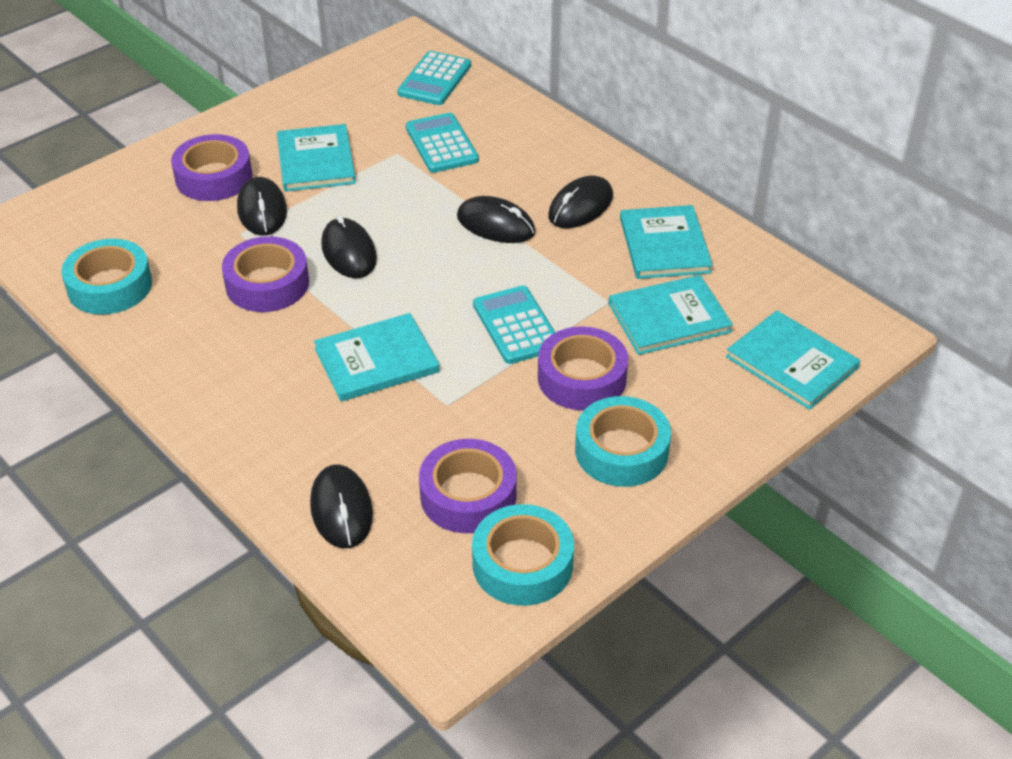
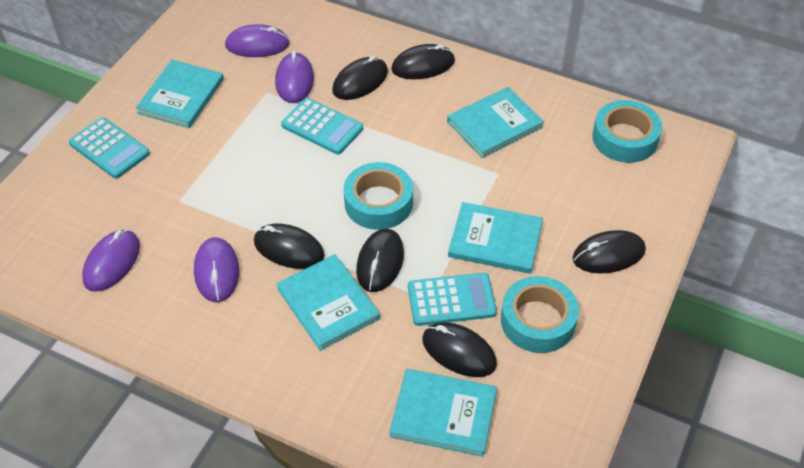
black mouse: [237,177,287,236] [310,465,373,548] [321,215,377,278] [457,196,535,243] [548,176,613,228] = 5 -> [254,224,325,269] [332,55,388,100] [356,229,404,292] [391,44,455,79] [422,322,497,377] [572,230,646,273] = 6
purple mouse: none = 0 -> [82,230,140,292] [194,237,239,302] [225,24,290,57] [275,51,314,103] = 4
purple tape: [171,134,252,201] [222,236,309,312] [419,439,517,533] [538,326,628,411] = 4 -> none = 0

